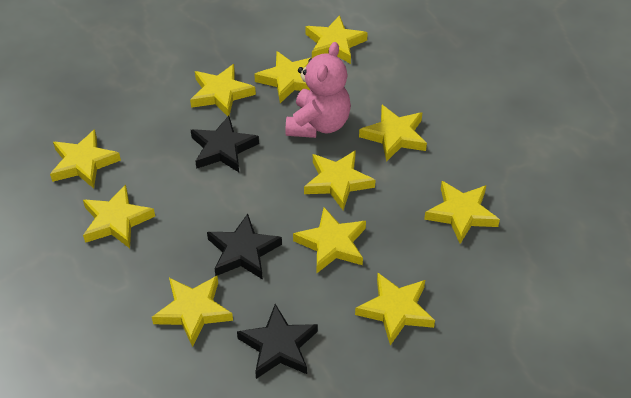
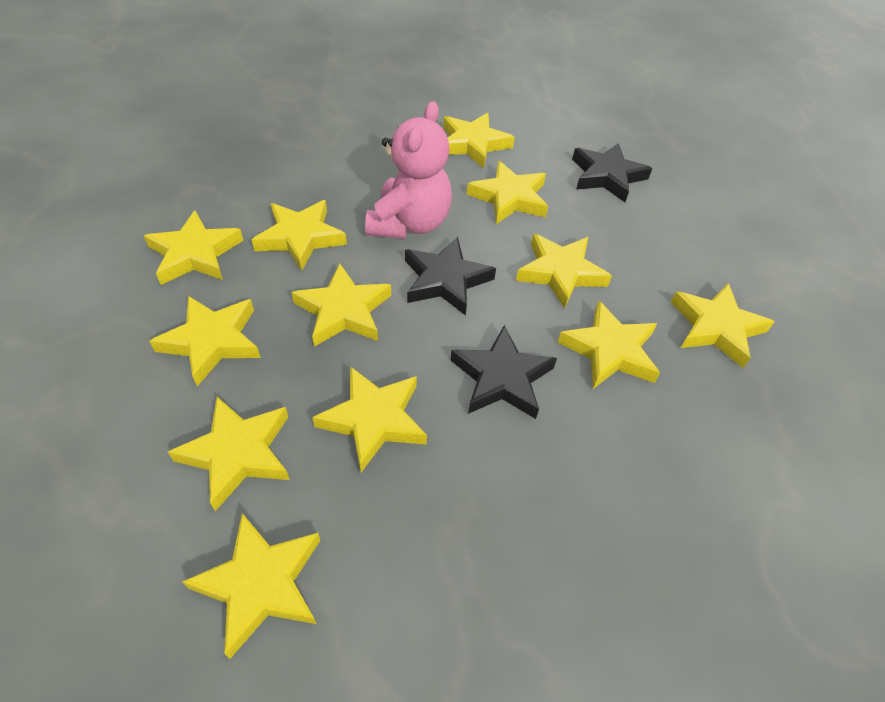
yellow star: [50,129,121,188] [83,184,155,248] [152,276,233,347] [190,64,256,116] [254,51,314,103] [293,207,366,273] [304,150,376,210] [305,15,368,64] [355,273,435,345] [359,105,427,162] [424,181,500,244] = 11 -> [144,211,244,285] [149,296,261,386] [168,397,290,511] [183,513,320,659] [252,200,347,271] [291,264,391,347] [312,366,427,472] [443,113,515,168] [467,161,548,224] [516,233,612,309] [557,301,660,389] [671,283,774,368] = 12

